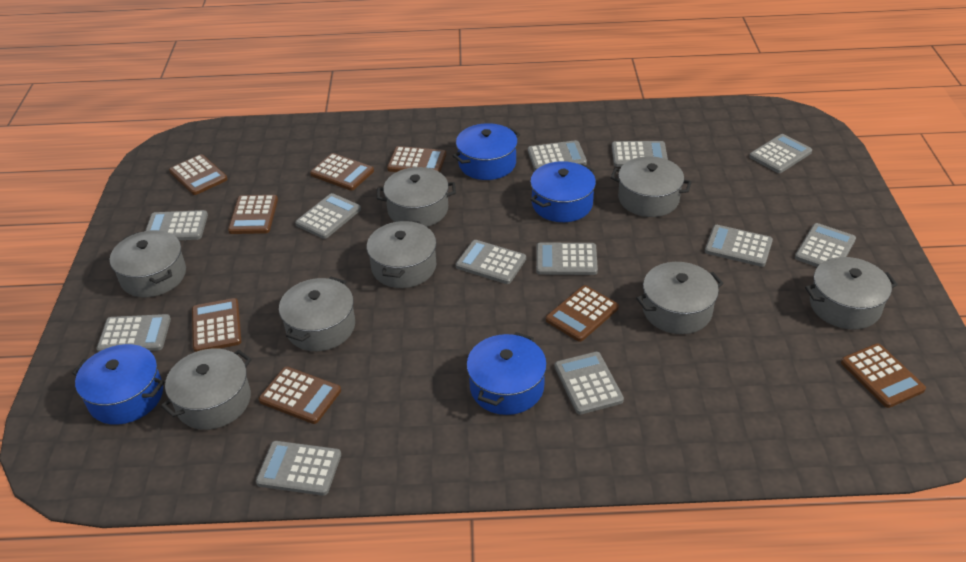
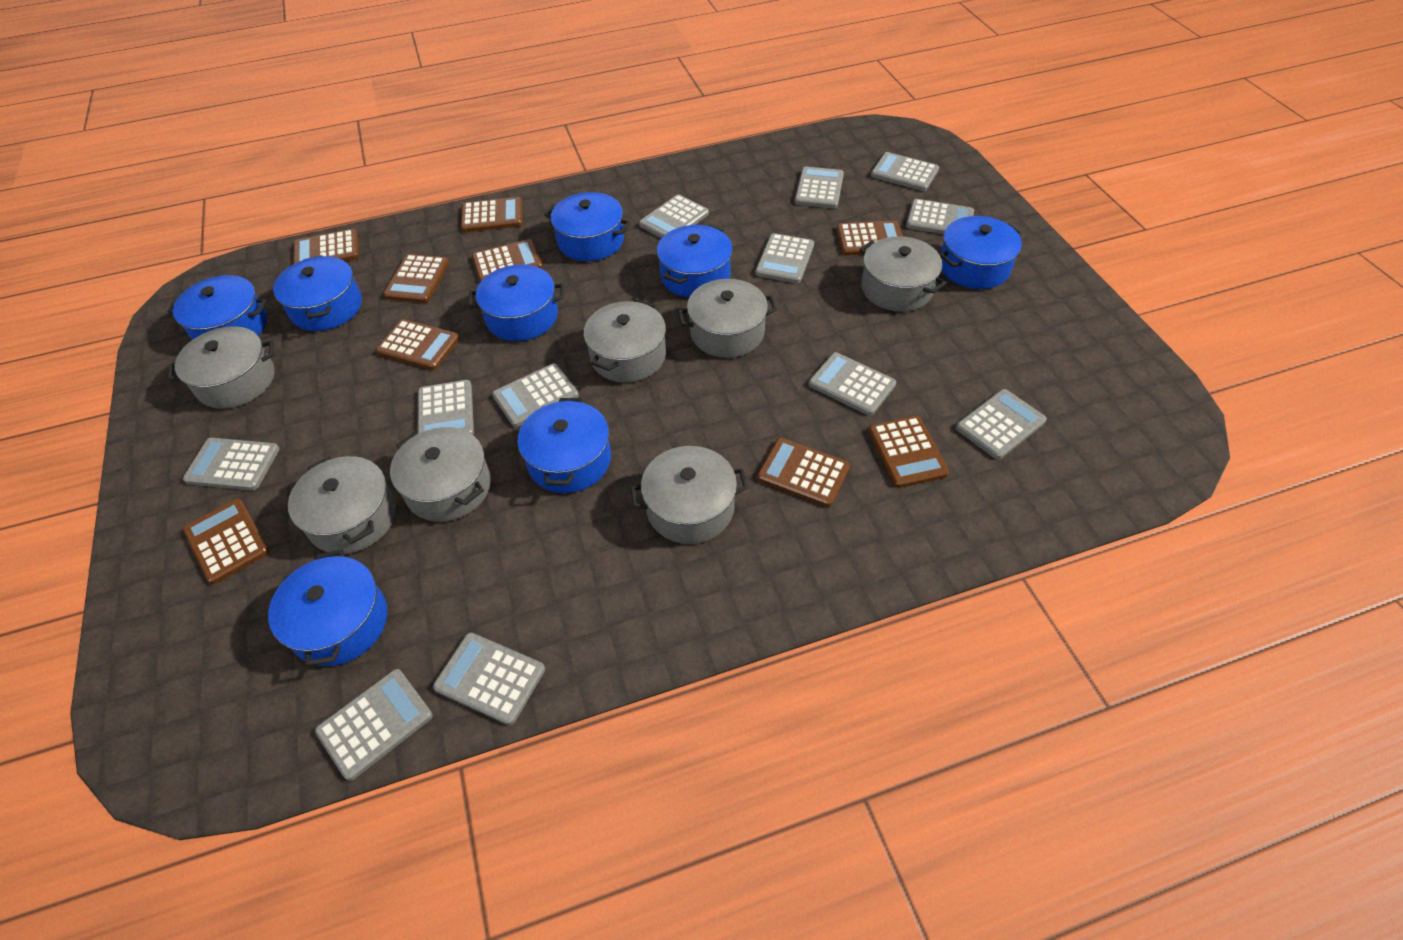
blue pot: [72,344,164,425] [453,123,520,180] [466,332,547,415] [530,161,596,222] = 4 -> [167,275,267,340] [268,550,388,667] [273,255,362,331] [468,265,564,341] [518,398,611,493] [545,192,631,261] [657,225,732,298] [940,216,1022,289] = 8
brown calculator: [169,154,228,195] [192,298,241,352] [228,195,278,234] [259,367,341,424] [310,153,374,191] [387,146,446,172] [546,285,619,342] [841,343,926,408] = 8 -> [183,499,269,584] [293,229,359,264] [376,319,460,370] [383,254,449,303] [461,197,522,232] [472,239,543,282] [757,438,850,507] [837,220,903,256] [868,416,949,488] = 9
grey pot: [110,230,186,297] [161,349,252,430] [279,277,355,351] [367,220,436,288] [377,167,456,227] [610,156,692,217] [636,262,724,334] [805,257,898,329] = 8 -> [168,326,275,409] [288,456,396,554] [390,427,491,522] [583,300,666,383] [630,446,748,544] [678,279,777,358] [859,236,946,312] = 7

